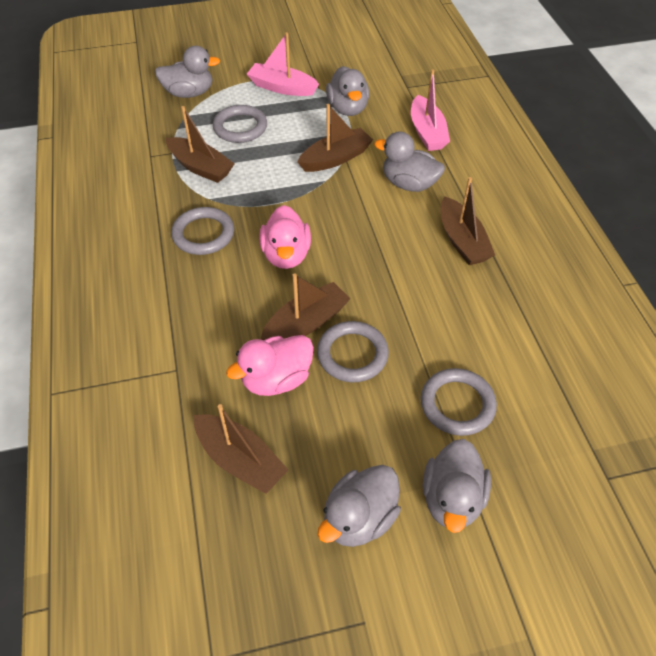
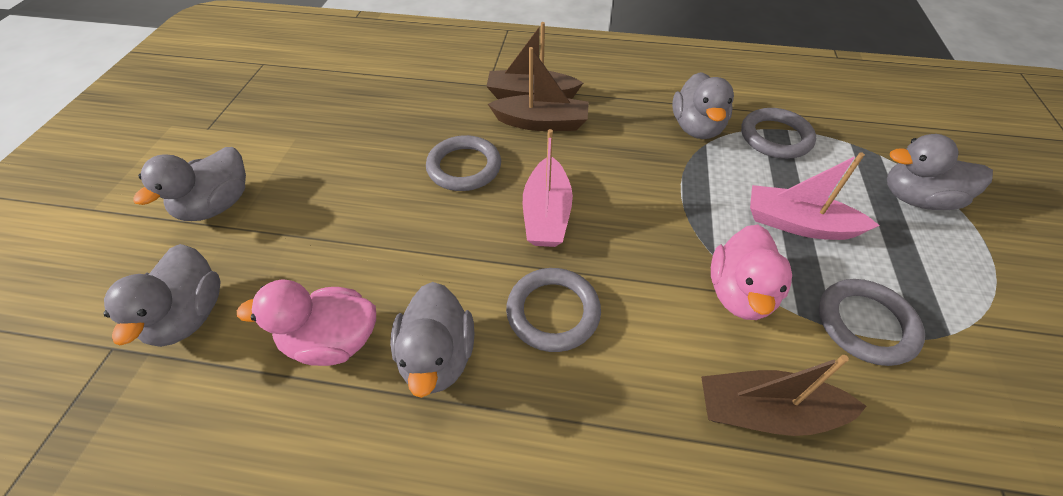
brown boat: [166,106,235,183] [194,404,288,494] [261,273,350,340] [298,104,373,172] [441,177,495,265] = 5 -> [486,22,583,99] [488,47,589,131] [701,355,867,436] = 3

